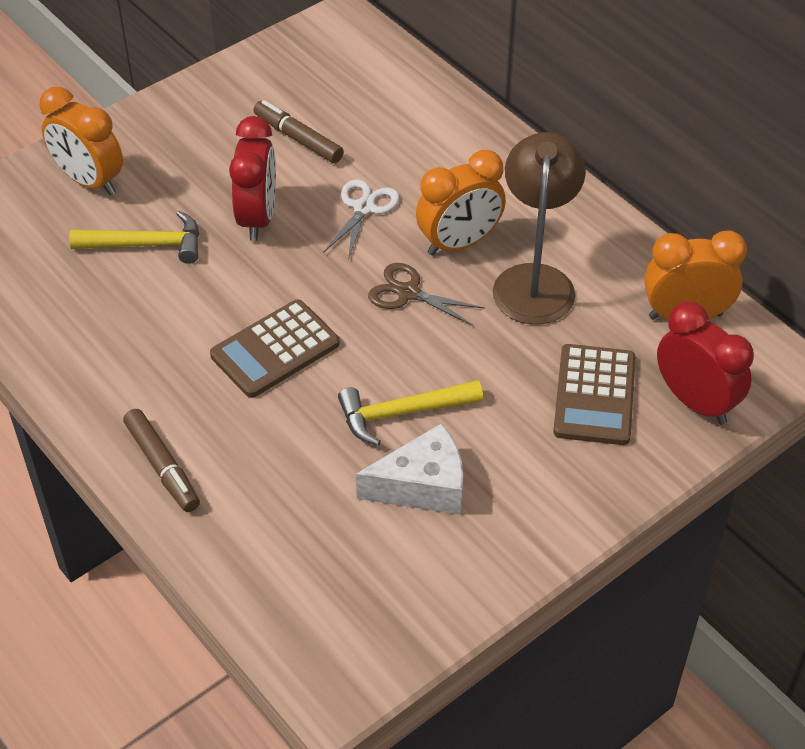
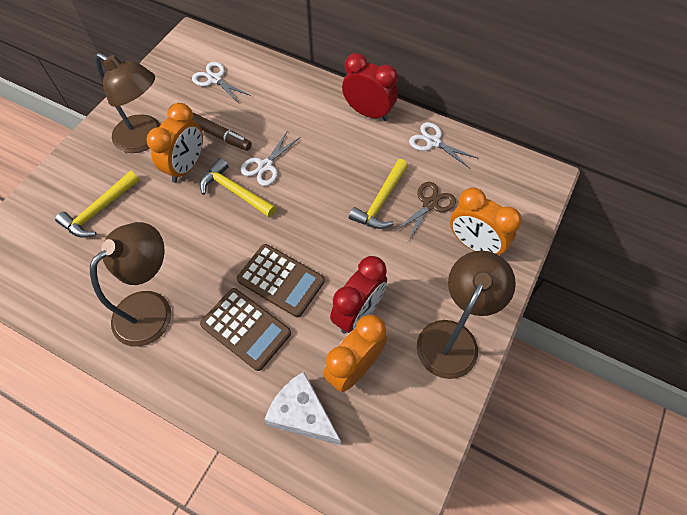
brown lamp: [493,132,586,325] = 1 -> [90,222,171,347] [95,53,161,153] [417,250,516,379] = 3
brown marker: [123,409,200,512] [253,100,344,163] = 2 -> [192,113,252,151] = 1
white scissors: [323,179,399,260] = 1 -> [192,62,251,103] [241,132,301,186] [409,122,479,169] = 3
yellow hammer: [69,211,199,264] [338,380,483,446] = 2 -> [55,171,140,237] [200,158,276,217] [349,159,408,229] = 3

